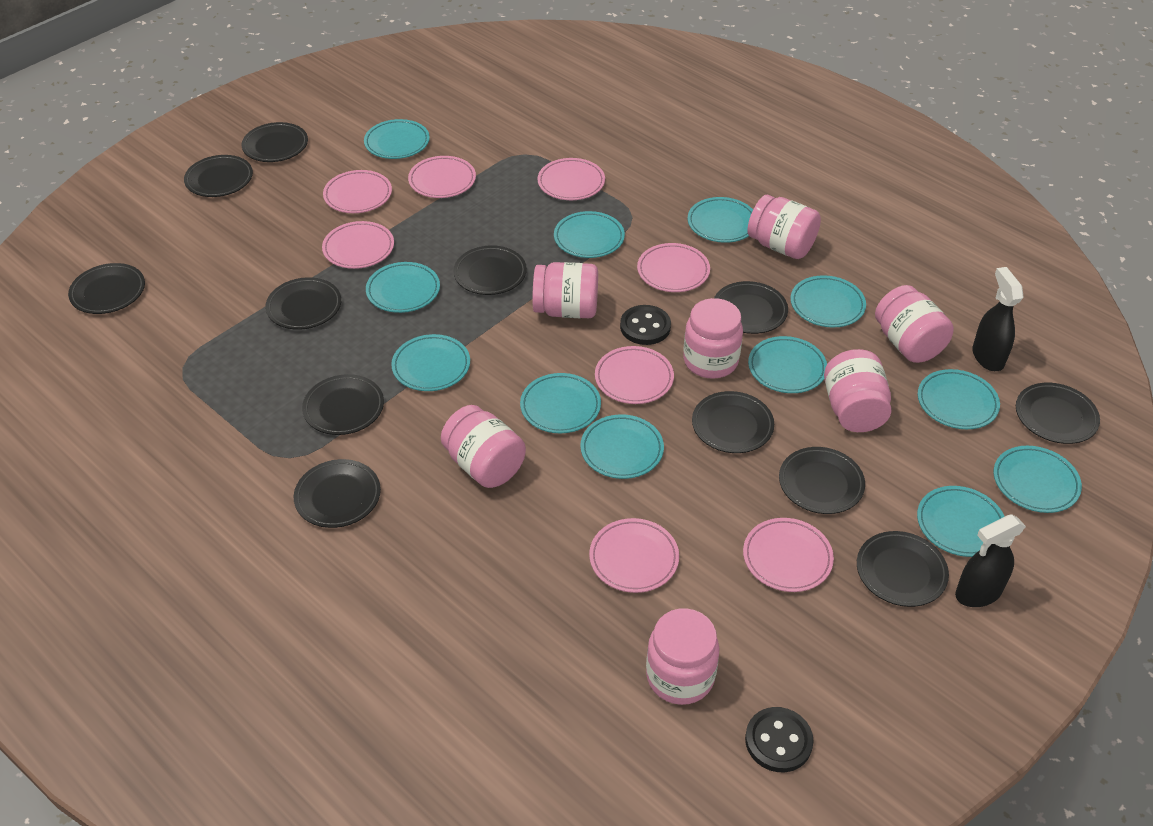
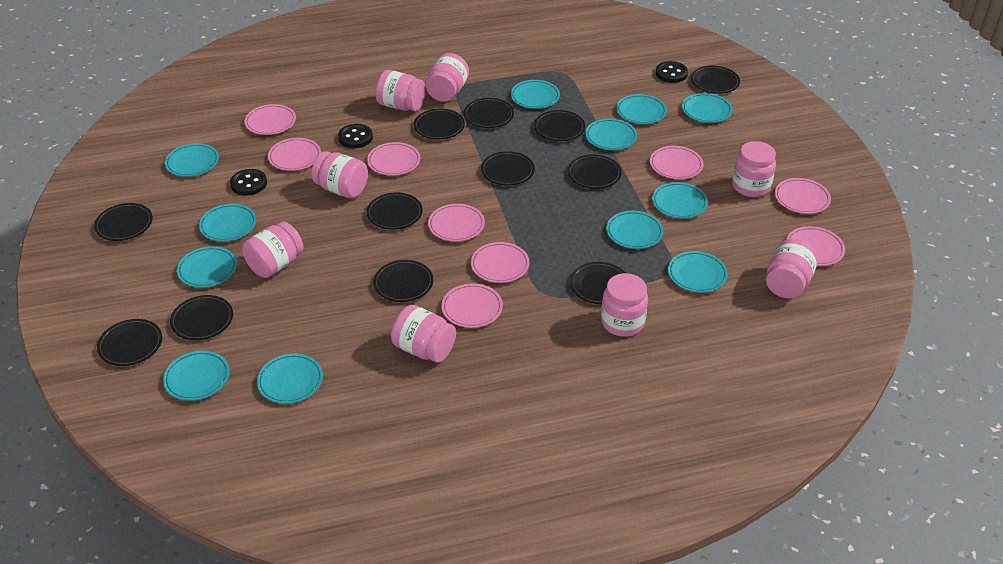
black button: [620,305,671,345] [745,707,813,772] = 2 -> [230,169,267,195] [338,124,373,148] [656,61,688,83] = 3
black spray bottle: [955,514,1026,607] [972,267,1024,371] = 2 -> none = 0
pink jar: [441,405,526,488] [533,262,598,318] [646,608,719,705] [683,298,743,379] [747,195,821,259] [824,349,891,432] [875,285,954,363] = 7 -> [242,222,304,278] [312,151,368,199] [375,70,426,111] [391,305,456,363] [426,53,469,102] [601,273,648,337] [732,141,776,197] [766,238,818,298] = 8
pink plate: [322,221,394,269] [323,170,392,213] [408,156,476,198] [537,158,605,200] [589,518,679,593] [595,346,674,404] [637,243,710,292] [743,518,834,592] = 8 -> [245,104,296,135] [268,138,321,171] [367,142,420,176] [428,204,485,242] [441,284,503,328] [471,242,530,283] [650,146,703,179] [775,178,831,214] [787,226,845,266] = 9

